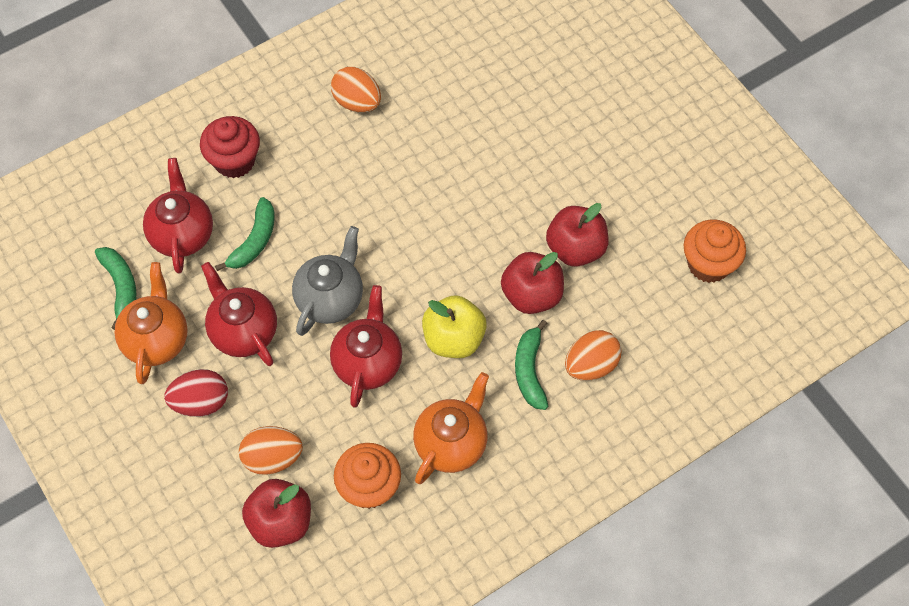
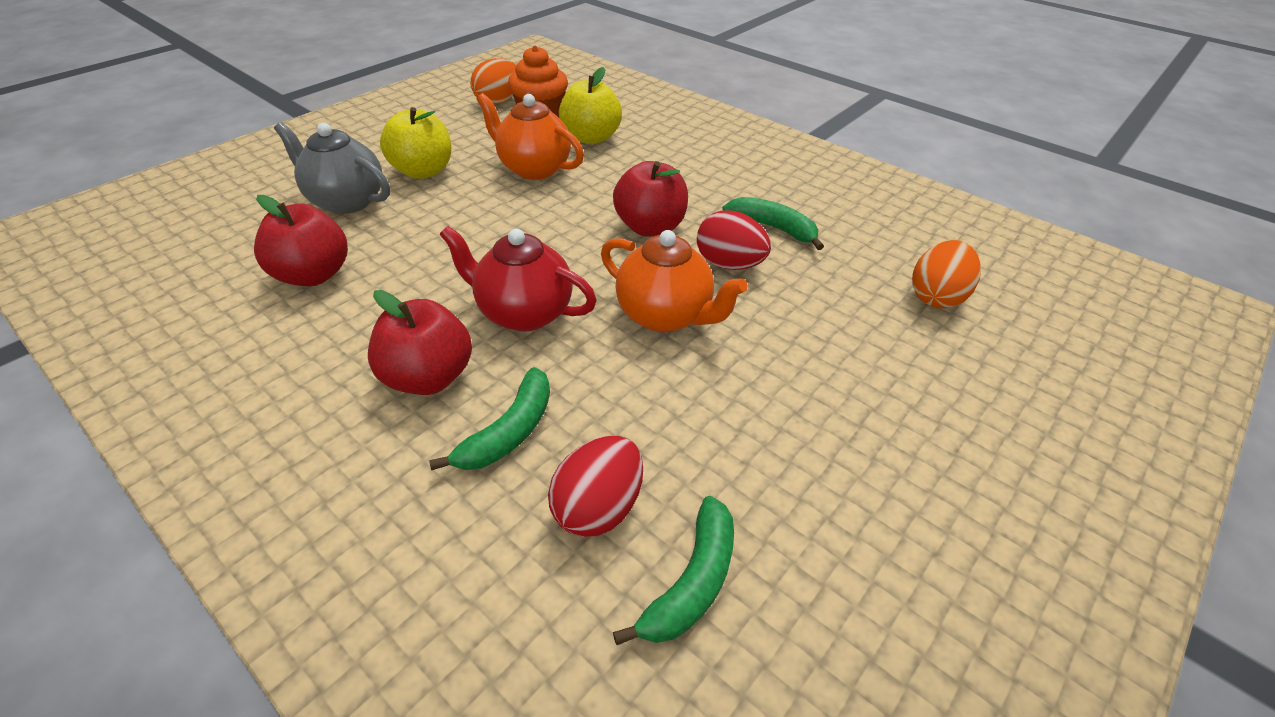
orange cupcake: [334,443,401,509] [684,220,746,283] = 2 -> [508,45,568,118] = 1
orange egg: [239,426,303,475] [331,67,381,113] [565,330,621,381] = 3 -> [470,58,516,105] [912,240,981,309] = 2
red cupcake: [200,116,260,178] = 1 -> none = 0
red egg: [164,369,228,417] = 1 -> [548,436,643,537] [697,210,771,270] = 2
red teapot: [143,158,213,274] [201,262,277,366] [330,285,402,408] = 3 -> [439,226,597,332] = 1
yellow apple: [422,295,487,358] = 1 -> [380,107,451,179] [559,67,622,144] = 2

